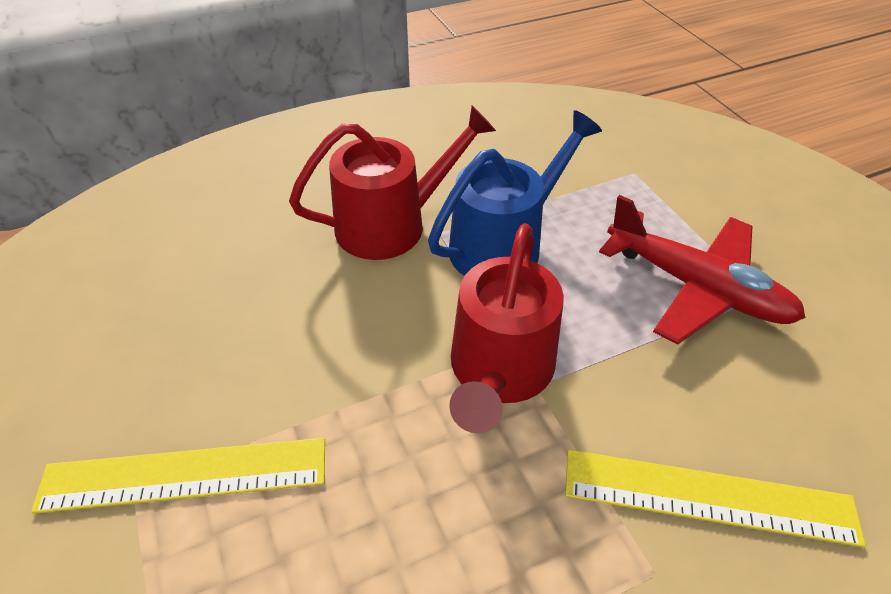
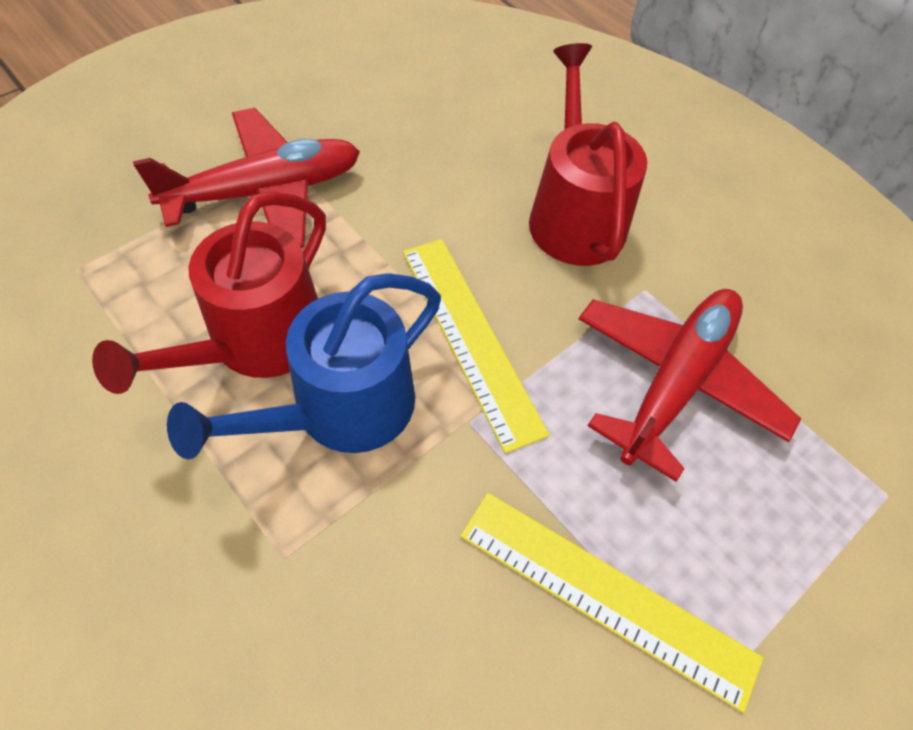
red plane: [599,195,806,345] = 1 -> [133,108,360,248] [579,289,801,482] = 2

